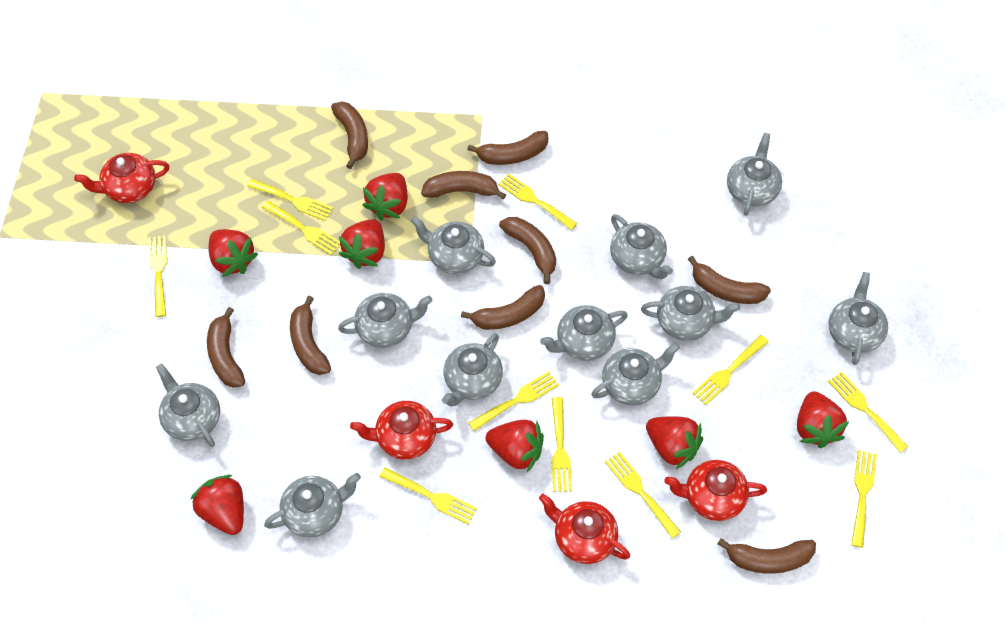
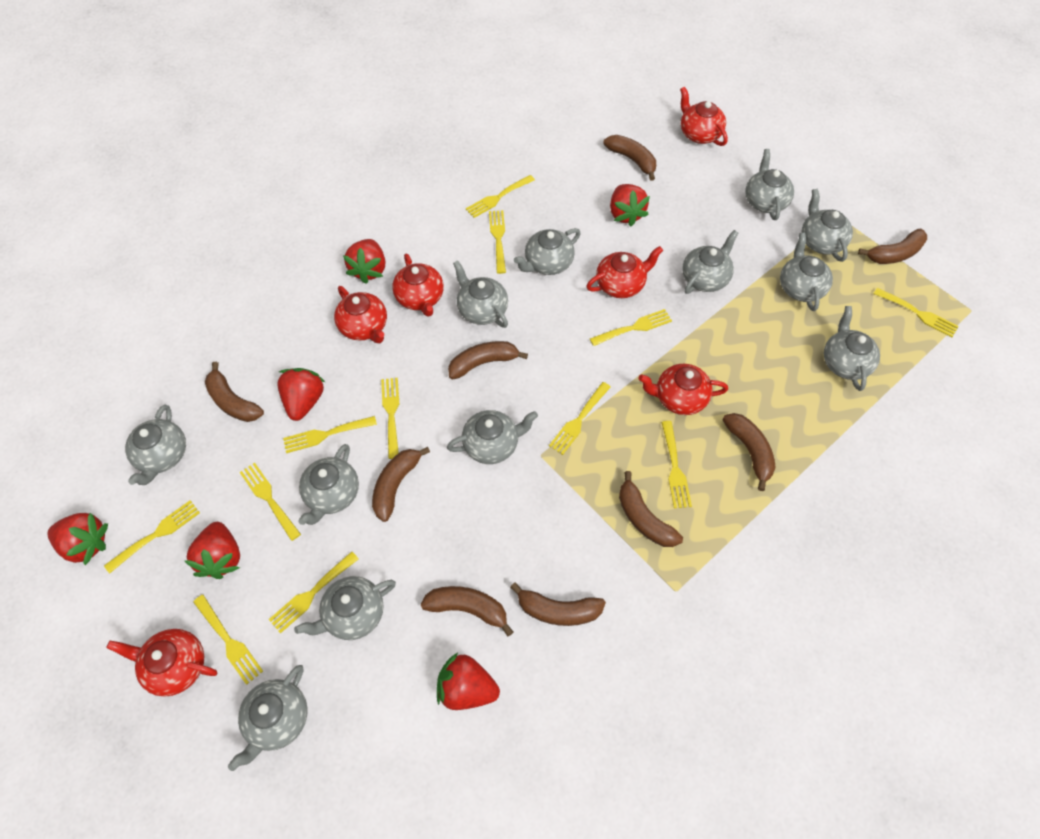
grey teapot: [156,364,220,447] [264,473,361,538] [338,293,432,348] [411,216,496,274] [442,333,503,406] [540,305,628,361] [591,343,680,405] [610,214,673,279] [641,286,740,341] [727,133,782,216] [828,272,888,365] = 11 -> [125,405,186,485] [228,665,308,771] [294,576,396,640] [298,444,359,525] [447,410,538,464] [453,260,508,328] [514,228,581,275] [682,230,738,294] [745,149,794,220] [780,233,833,311] [802,189,853,262] [824,306,880,391] = 12
red strawberry: [190,475,244,535] [209,229,258,277] [339,219,385,269] [362,173,407,221] [486,420,544,472] [646,416,703,469] [797,392,849,448] = 7 -> [47,513,108,565] [185,522,240,579] [277,368,325,421] [343,239,385,284] [437,652,500,710] [610,184,650,226] = 6
red teapot: [74,153,169,203] [350,401,453,460] [539,494,630,564] [665,460,767,521] = 4 -> [106,629,217,696] [334,286,387,343] [392,254,444,317] [586,246,663,298] [638,364,728,415] [680,87,728,146] = 6
yellow fork: [148,236,167,317] [247,179,334,221] [262,201,340,255] [379,467,477,525] [468,371,559,431] [498,174,578,230] [551,397,572,492] [605,452,681,538] [692,335,769,405] [828,372,908,453] [851,450,877,548] = 11 -> [104,500,200,573] [193,595,263,685] [240,463,301,541] [268,552,359,633] [283,416,377,453] [381,378,399,459] [466,175,535,218] [489,210,506,274] [549,382,611,455] [590,309,672,346] [661,421,692,508] [874,288,959,337] = 12

